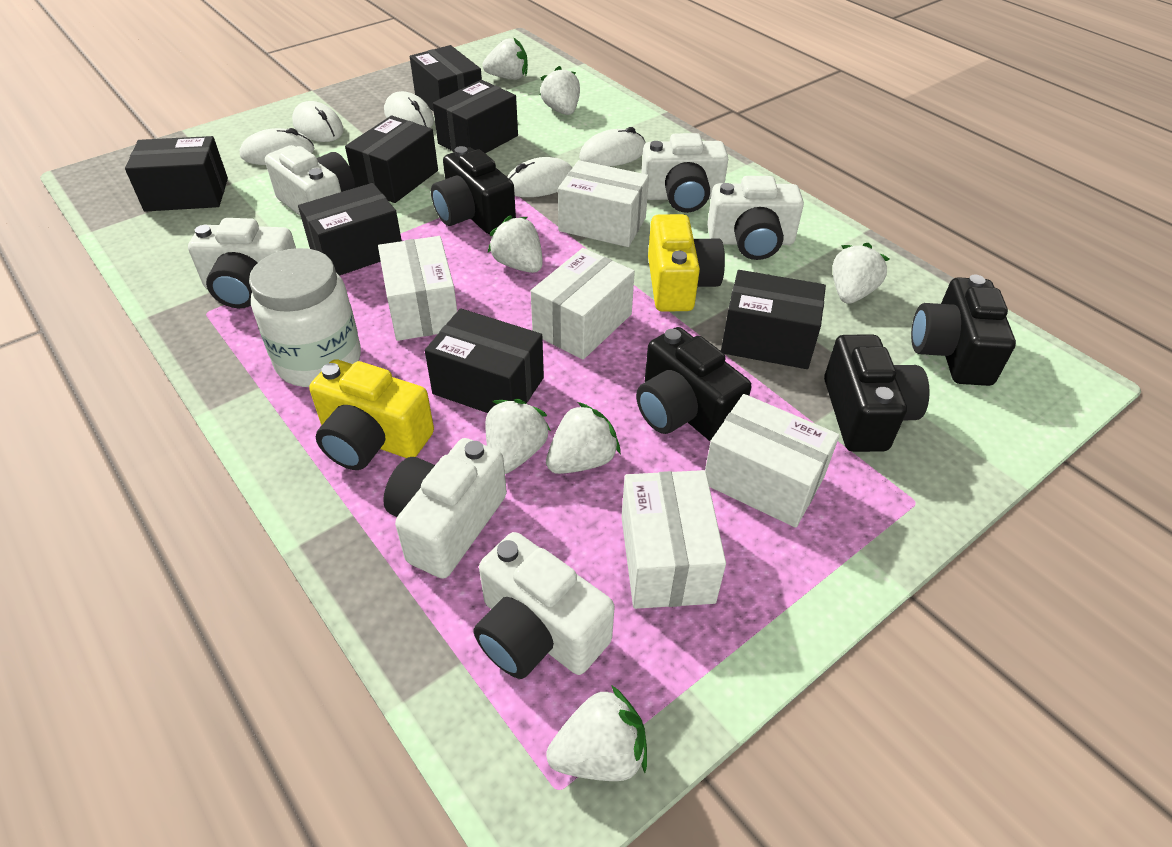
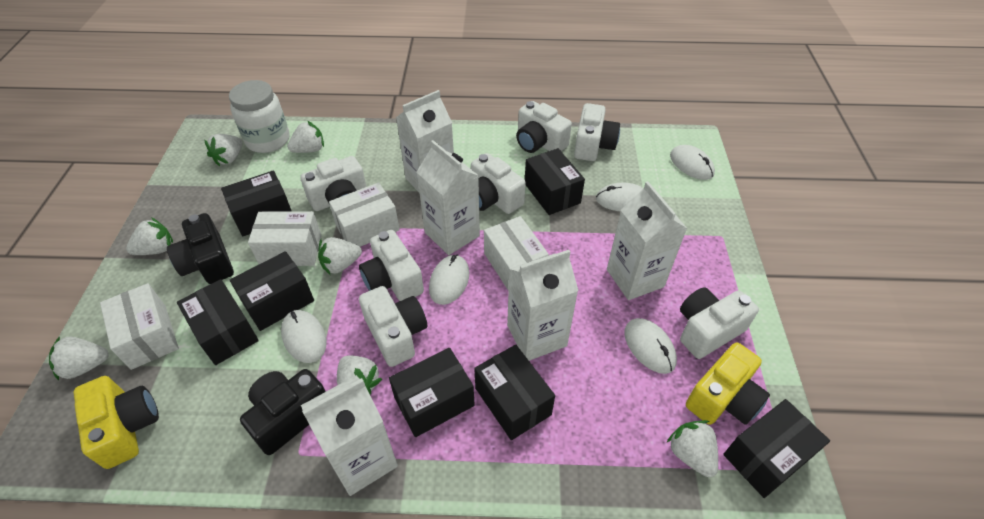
black camera: [431,146,516,234] [636,327,751,441] [824,334,930,452] [911,275,1016,386] = 4 -> [167,213,234,284] [240,369,326,455] = 2
white box: [378,236,457,341] [531,248,635,360] [558,160,649,247] [621,470,726,609] [705,394,839,528] = 5 -> [100,283,179,370] [248,211,322,266] [329,182,400,247] [484,216,549,291] = 4
white camera: [188,218,296,309] [265,145,355,216] [383,438,507,579] [474,532,615,679] [641,133,728,213] [707,176,804,260] = 6 -> [300,156,367,211] [359,230,424,301] [359,286,427,367] [471,153,526,214] [516,101,572,153] [574,103,620,161] [680,287,759,359] = 7
white carton: none = 0 -> [301,375,398,496] [396,90,454,192] [417,140,480,255] [507,250,578,361] [607,181,688,300] = 5

